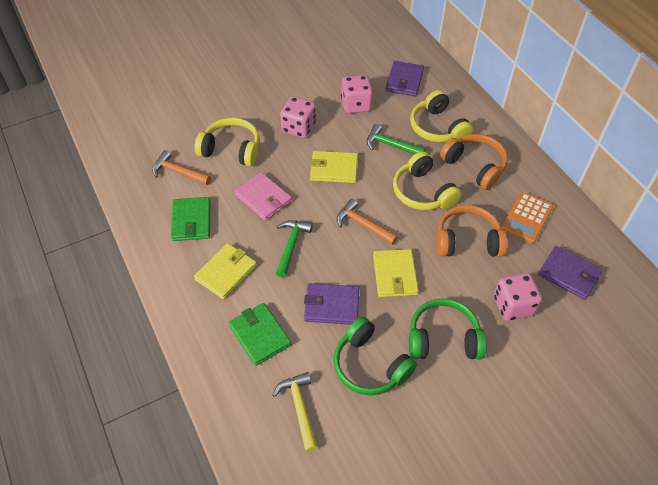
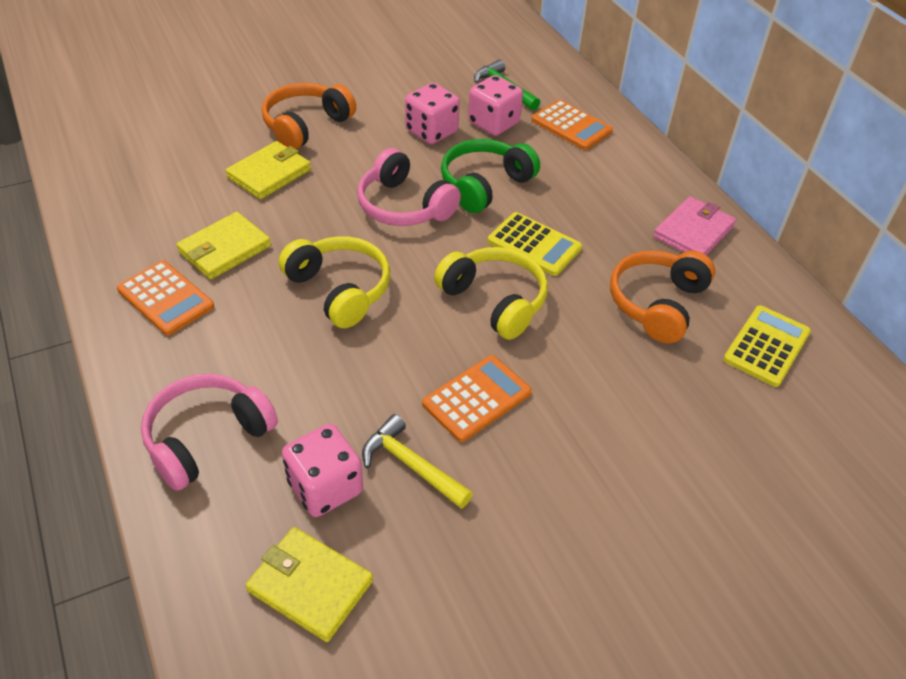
green hammer: [276,220,313,277] [367,124,426,155] = 2 -> [474,59,540,111] = 1
green headphones: [333,317,417,396] [409,298,487,359] = 2 -> [441,139,540,213] = 1
green wallet: [171,197,210,241] [229,303,291,366] = 2 -> none = 0
orange calculator: [501,192,553,244] = 1 -> [117,260,214,336] [422,355,532,442] [531,100,613,150] = 3
orange hammer: [152,150,211,185] [337,199,398,245] = 2 -> none = 0
pink headphones: none = 0 -> [141,374,278,491] [357,148,461,226] = 2
purple wallet: [304,283,359,325] [385,61,424,96] [538,246,602,300] = 3 -> none = 0
yellow calculator: none = 0 -> [488,212,582,276] [723,305,811,387] = 2
yellow headphones: [195,118,259,166] [393,151,462,210] [410,90,473,142] = 3 -> [279,236,390,328] [434,247,548,340] = 2

